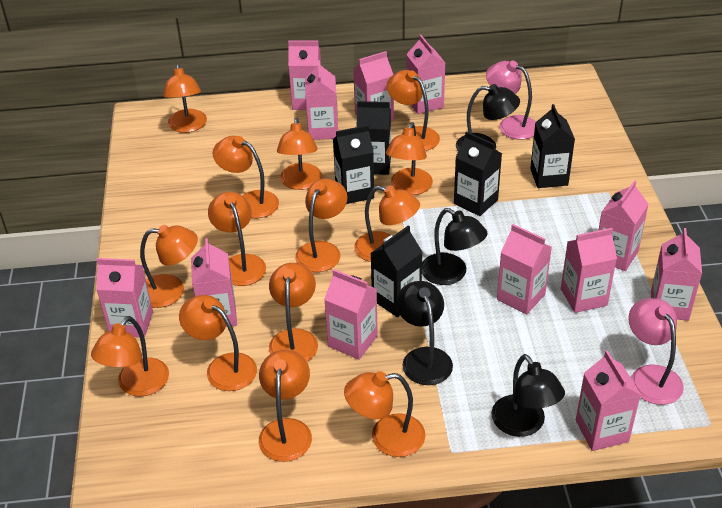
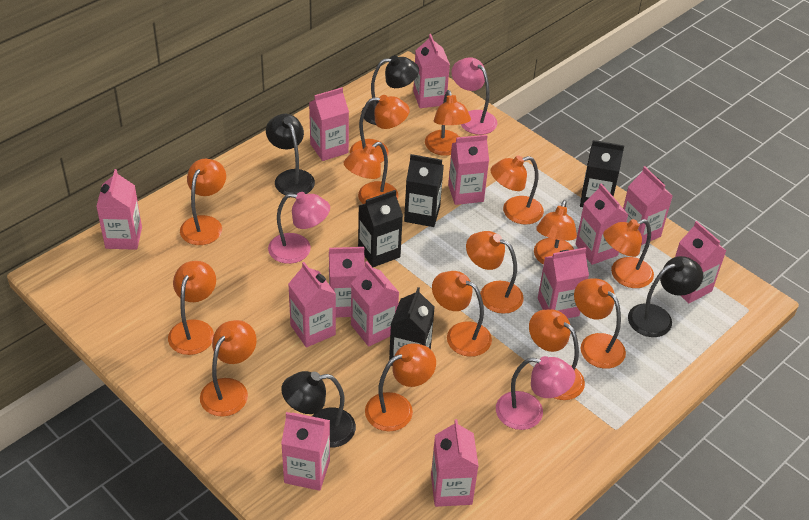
black carton: [333,125,374,204] [356,101,391,175] [371,225,422,317] [454,132,502,216] [530,104,575,188] = 5 -> [358,190,403,267] [389,287,435,366] [404,154,444,227] [580,140,624,207] = 4
pink carton: [96,258,153,338] [191,238,237,327] [288,40,321,110] [305,60,338,140] [324,269,378,360] [353,51,394,121] [406,35,445,114] [497,224,552,314] [561,228,617,313] [576,350,641,451] [598,180,649,271] [651,228,702,321] = 12 -> [96,169,142,250] [281,412,330,491] [288,262,336,347] [309,87,349,161] [329,247,365,317] [351,261,399,347] [413,34,450,108] [431,419,479,507] [448,135,489,205] [538,247,589,318] [575,183,628,265] [623,166,672,245] [675,221,726,303] = 13
pink lamp: [486,61,536,140] [628,298,684,405] = 2 -> [268,192,330,264] [451,57,497,135] [496,356,575,430] = 3

